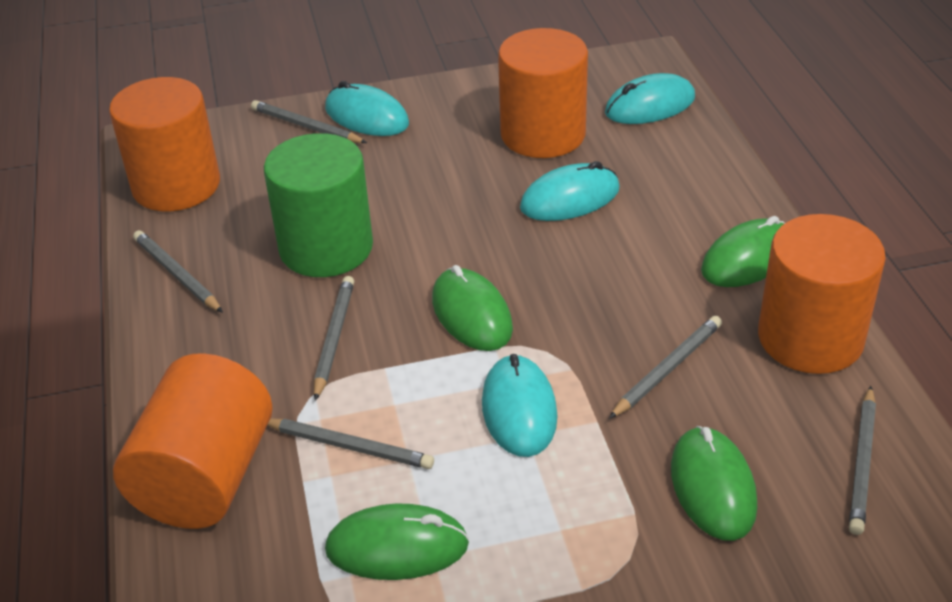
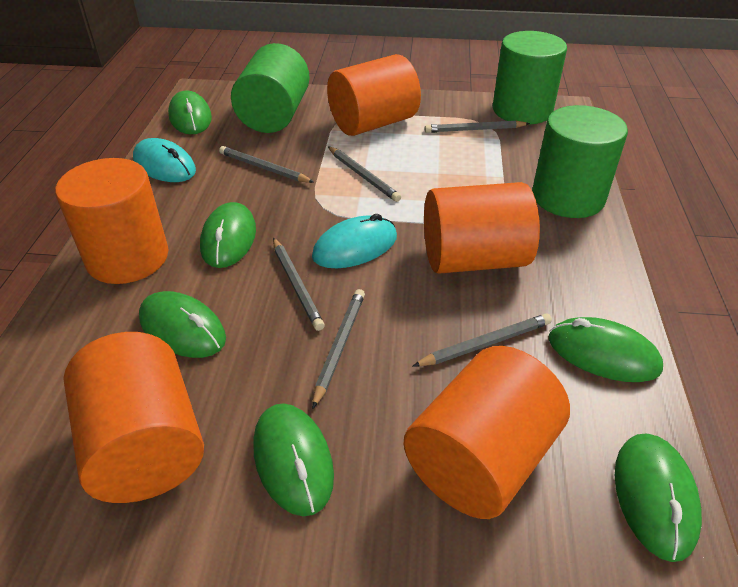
green cylinder: [264,133,373,277] = 1 -> [231,43,310,133] [493,31,567,124] [532,105,628,218] = 3
green mouse: [325,504,469,580] [432,265,513,351] [671,426,757,541] [701,216,785,287] = 4 -> [139,291,226,358] [168,90,212,134] [200,202,256,268] [253,403,334,516] [549,317,663,382] [615,434,702,562] = 6
orange cylinder: [109,77,220,212] [113,353,272,529] [498,28,588,158] [758,214,886,374] = 4 -> [55,158,169,284] [63,332,204,503] [327,54,421,136] [404,346,570,519] [424,182,540,274] = 5
turquoise mouse: [325,81,409,136] [482,354,558,457] [520,161,620,221] [605,73,695,124] = 4 -> [133,138,196,182] [312,214,397,268] = 2

